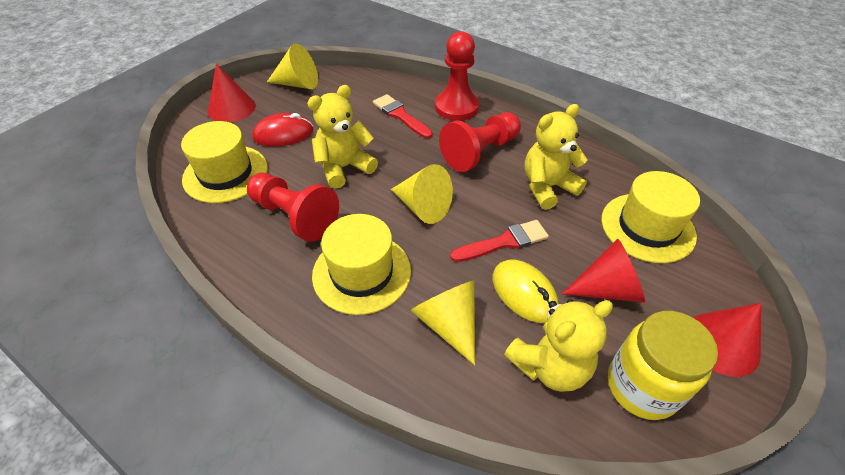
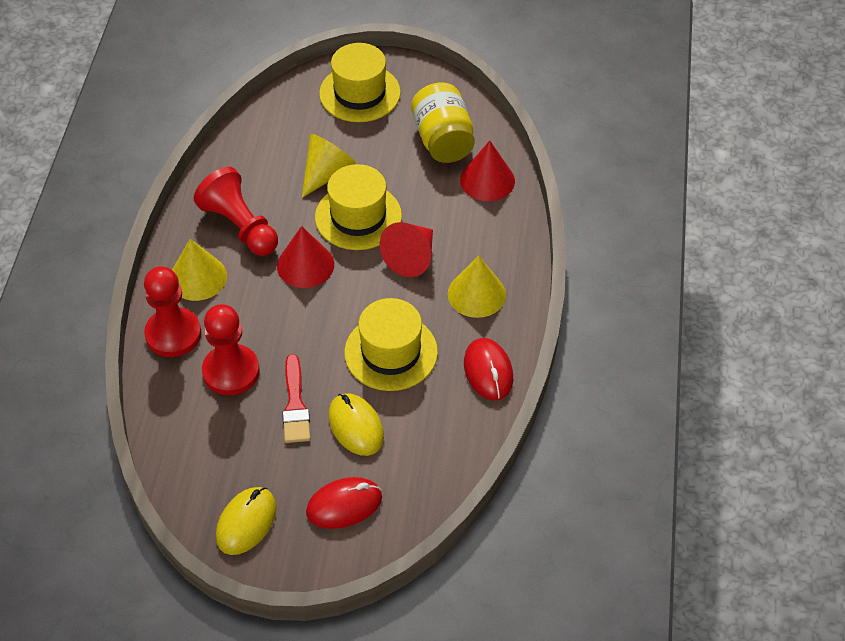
red brush: [373,94,433,139] [450,220,549,262] = 2 -> [282,354,310,443] = 1
red mouse: [252,113,313,147] = 1 -> [306,477,382,529] [464,338,513,400] = 2
yellow mouse: [493,259,559,323] = 1 -> [216,487,276,555] [328,393,384,456] = 2
yellow teddy bear: [307,85,378,189] [504,299,613,392] [525,104,588,210] = 3 -> none = 0

